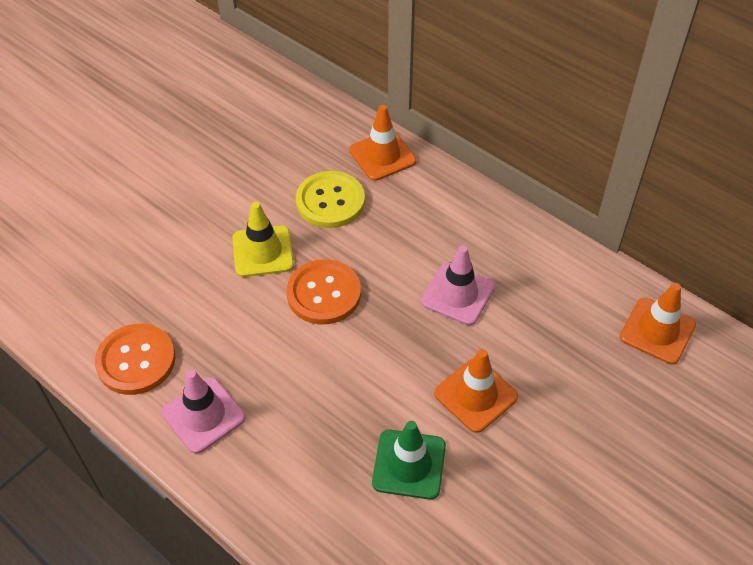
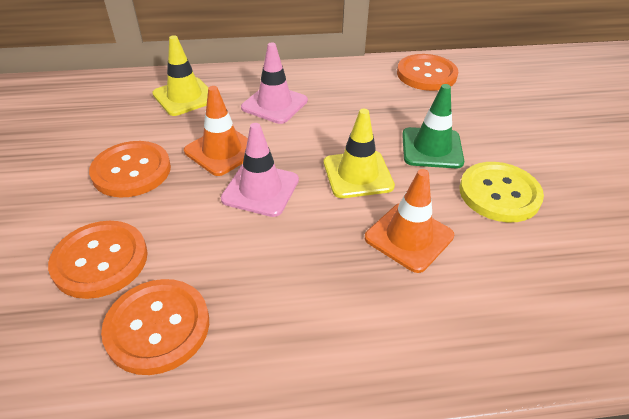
orange button: [95,324,176,395] [286,259,361,324] = 2 -> [48,221,148,299] [89,141,171,198] [101,279,209,375] [397,54,458,91] = 4
orange traffic cone: [349,105,416,181] [434,349,518,433] [620,283,696,364] = 3 -> [184,86,248,176] [365,169,454,273] = 2
yellow traffic cone: [232,202,294,277] = 1 -> [152,35,209,116] [324,109,395,198] = 2

